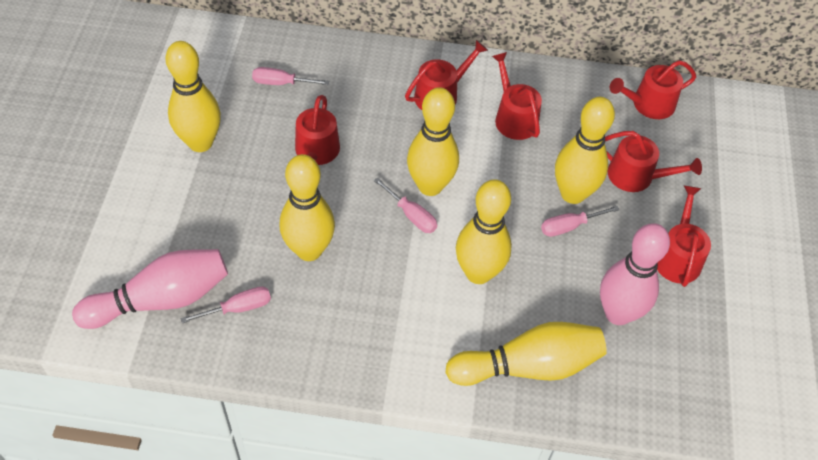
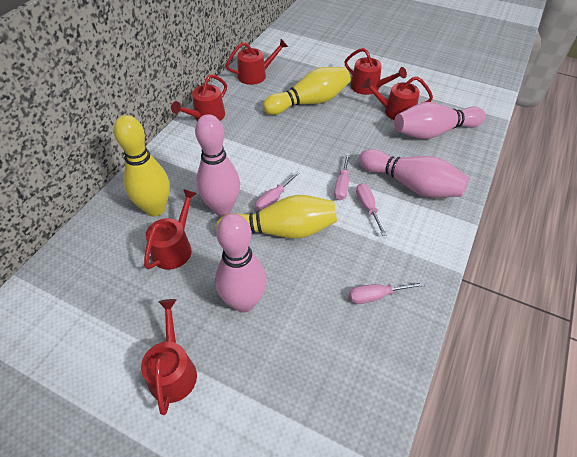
pink bowling pin: [72,249,228,329] [600,223,670,325] = 2 -> [195,114,240,216] [215,213,267,313] [359,149,469,198] [394,102,486,139] = 4
yellow bowling pin: [166,41,221,152] [280,154,335,261] [407,87,459,196] [446,322,607,386] [456,179,512,284] [555,97,615,204] = 6 -> [114,115,170,217] [216,195,337,239] [263,67,351,115] = 3

